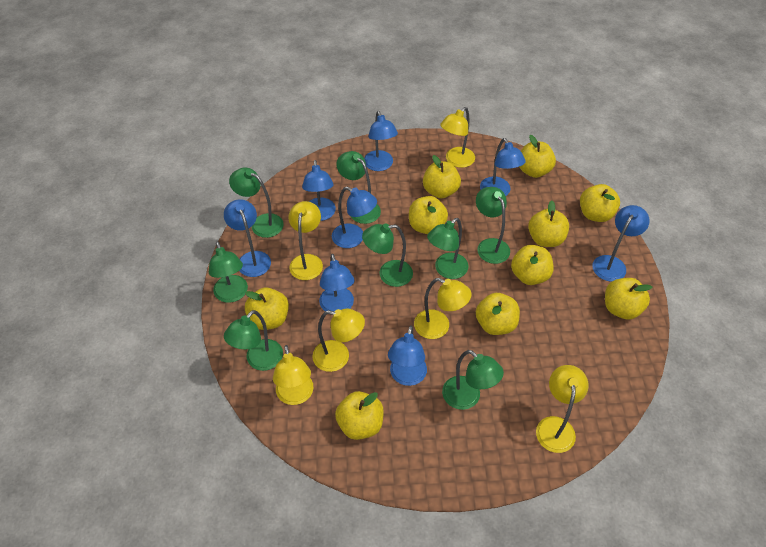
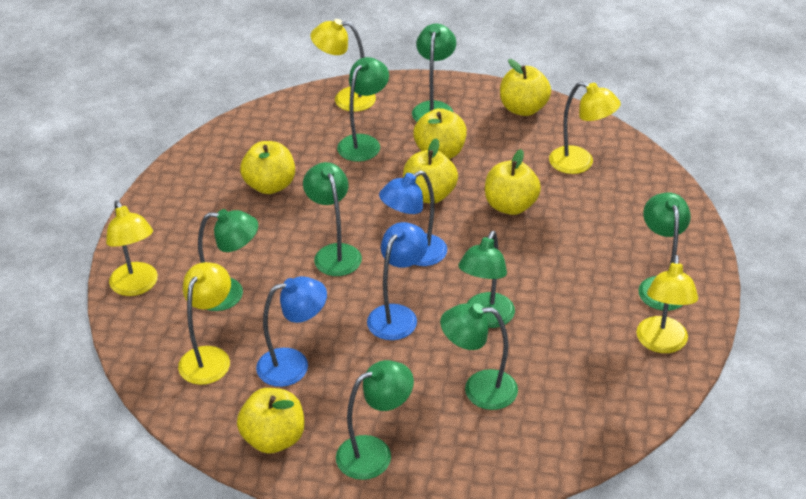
blue lamp: [224,199,271,277] [302,160,336,221] [319,254,354,312] [332,187,377,248] [364,111,398,171] [388,325,427,386] [480,138,526,196] [592,205,650,282] = 8 -> [256,276,327,387] [367,222,428,340] [379,170,447,266] = 3
yellow apple: [245,288,289,330] [335,391,384,440] [409,196,448,234] [423,155,461,198] [476,293,520,335] [511,245,554,285] [519,135,556,178] [528,200,569,247] [580,184,620,222] [605,278,652,320] = 10 -> [237,388,304,454] [240,141,295,194] [403,138,458,203] [413,108,467,159] [485,149,541,215] [500,59,551,116] = 6
yellow lamp: [273,345,313,405] [289,201,323,280] [312,309,365,372] [414,278,472,339] [440,107,475,168] [536,365,589,453] = 6 -> [106,200,158,296] [178,262,231,385] [311,19,376,112] [549,82,621,174] [636,255,698,353] = 5

